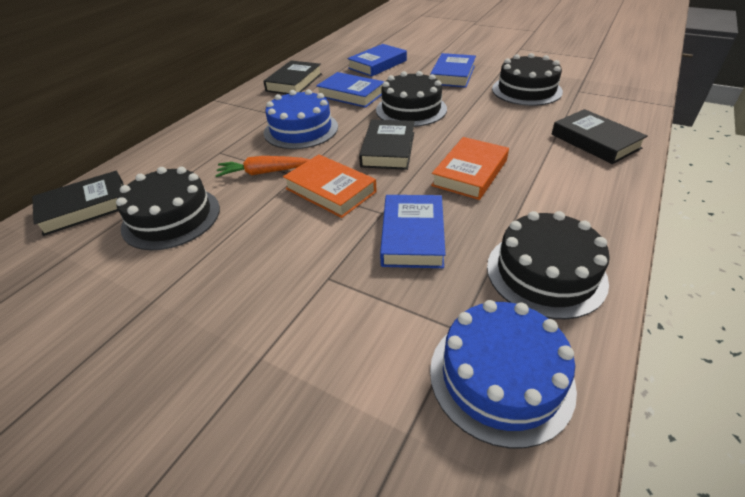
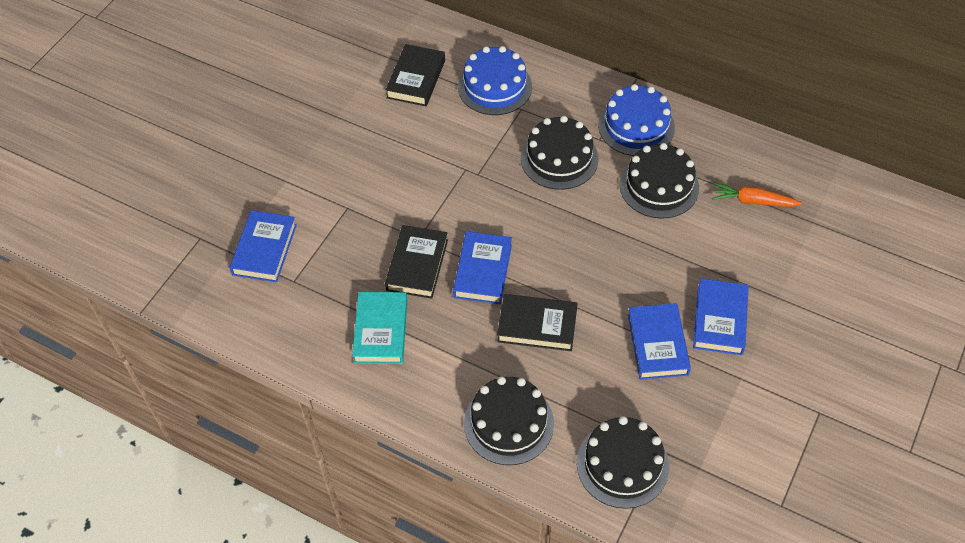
black book: [32,171,124,236] [263,61,322,94] [359,120,415,170] [552,109,647,164] = 4 -> [385,225,448,299] [386,44,445,106] [497,294,578,351] = 3
orange book: [283,154,377,218] [431,137,509,200] = 2 -> none = 0
turquoise book: none = 0 -> [352,292,407,364] = 1

